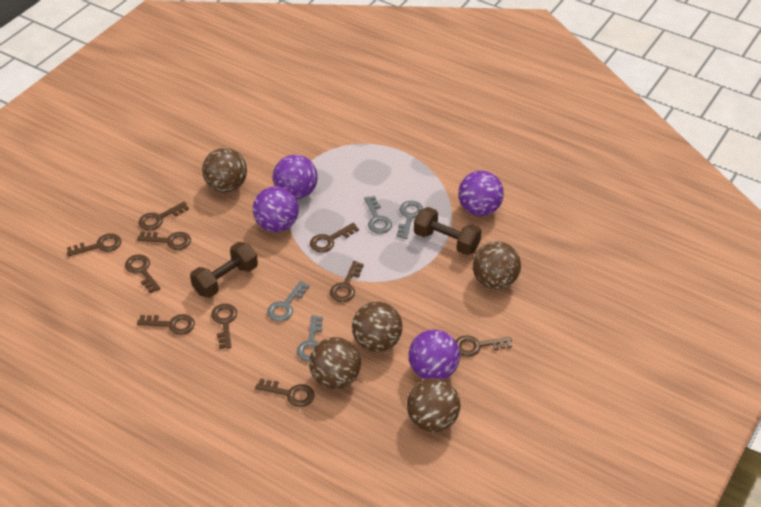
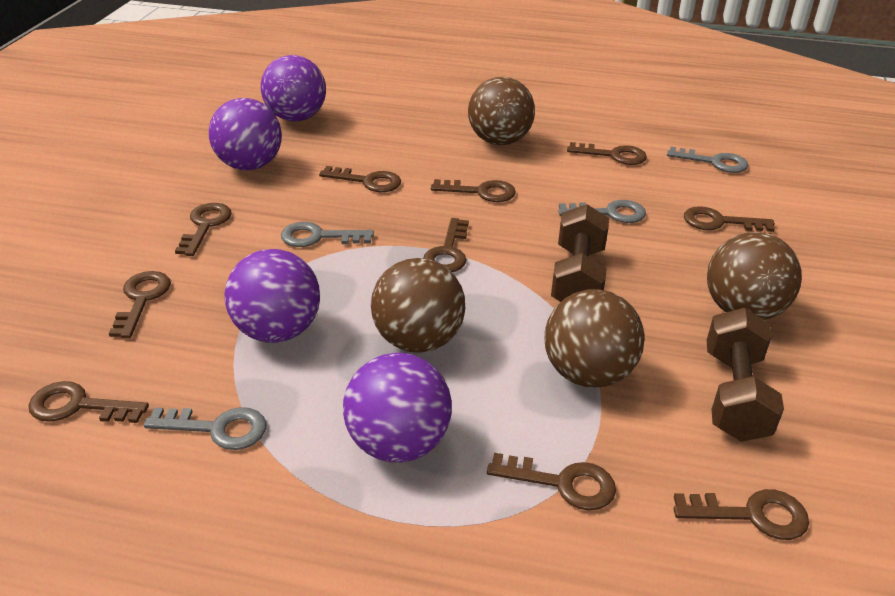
brown ball: [202,148,247,192] [309,337,361,389] [352,302,402,352] [407,378,461,432] [473,242,521,290] = 5 -> [371,258,465,353] [468,77,535,145] [545,289,645,388] [707,232,802,320] = 4

